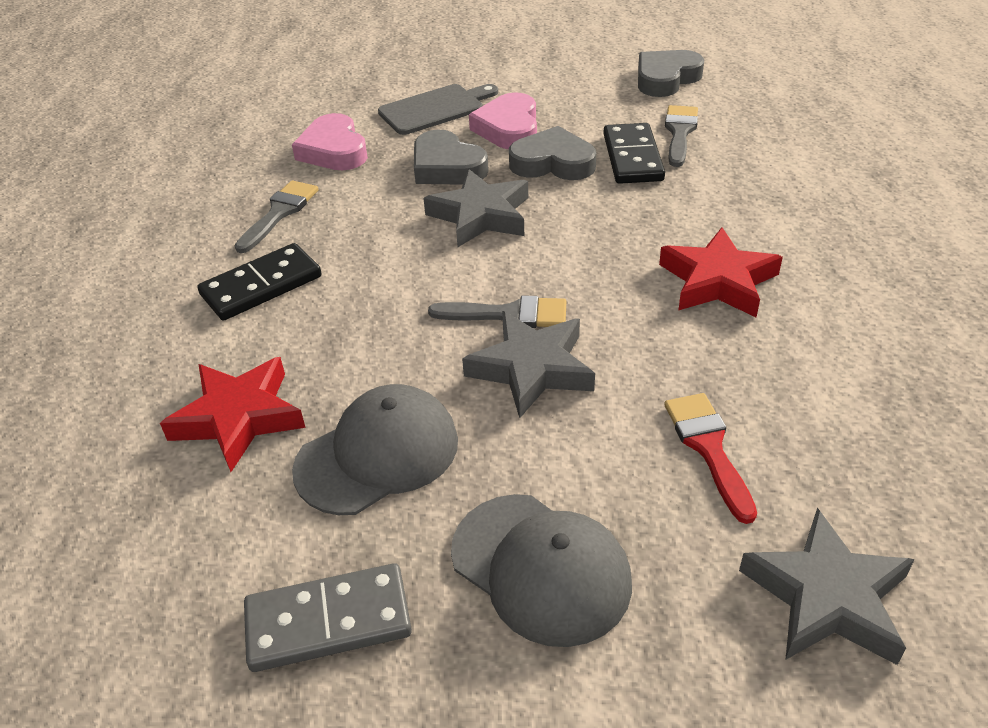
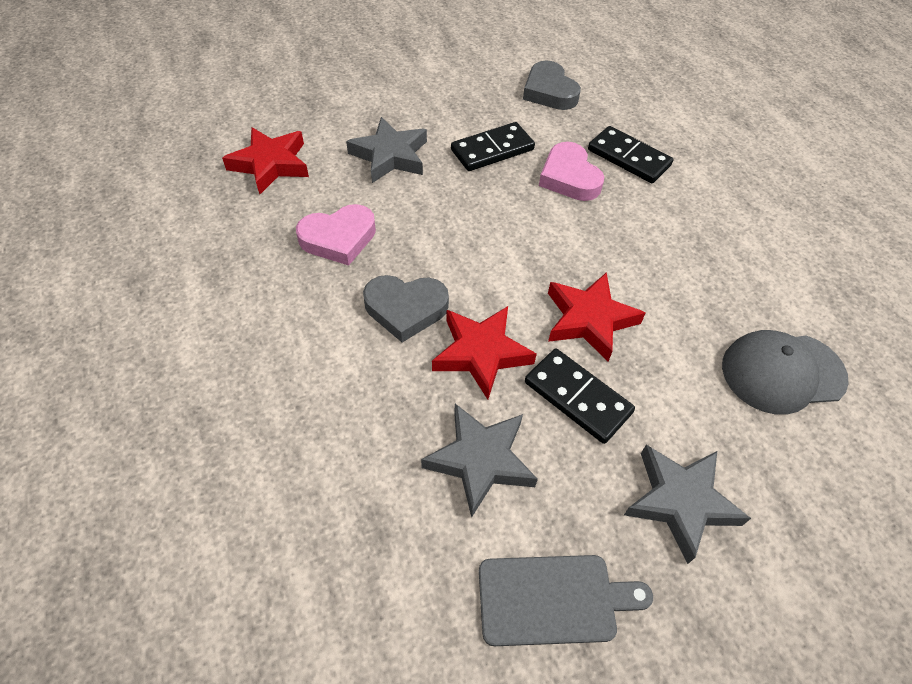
black domino: [197,243,322,321] [603,123,665,184] = 2 -> [451,122,535,171] [525,349,635,444] [588,126,673,183] = 3
grey brush: [234,180,318,253] [428,295,566,328] [665,105,698,167] = 3 -> none = 0
grey cap: [292,384,458,515] [451,494,632,647] = 2 -> [722,330,849,415] = 1
grey domino: [244,563,412,672] = 1 -> none = 0
grey heart: [414,129,489,185] [509,126,596,180] [638,50,704,97] = 3 -> [363,275,449,342] [523,60,581,110] = 2
red brush: [664,393,757,524] = 1 -> none = 0
red star: [160,357,306,472] [659,227,783,317] = 2 -> [222,127,309,194] [432,306,537,400] [548,272,646,362] = 3

